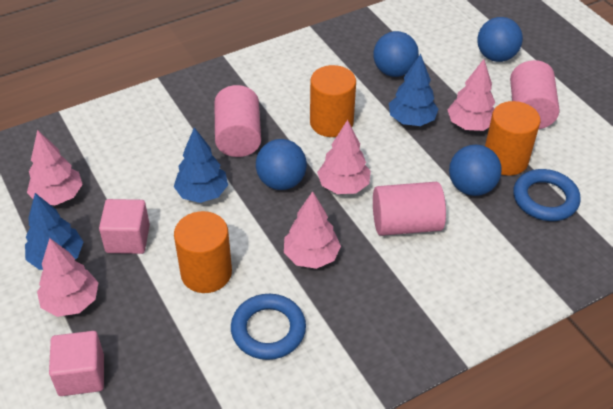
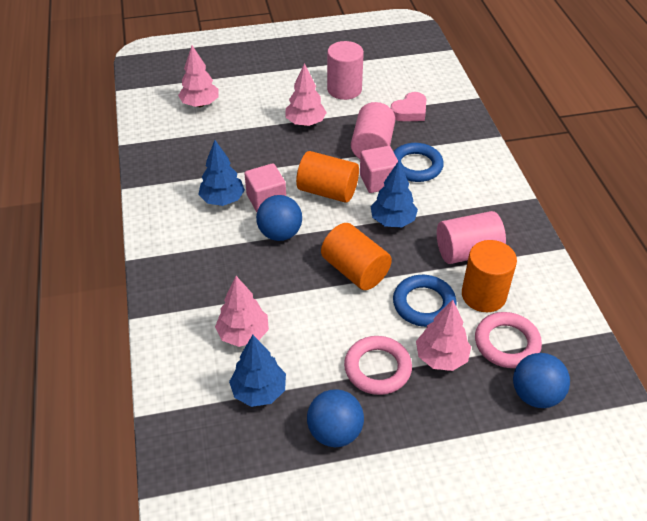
blue ball: [256,139,307,190] [373,31,419,77] [449,145,502,196] [477,17,523,62] = 4 -> [256,195,302,241] [307,389,364,447] [513,353,570,408] = 3
pink heart: none = 0 -> [390,92,426,121] = 1
pink ring: none = 0 -> [344,336,412,395] [475,312,542,368] = 2
pink tree: [27,130,83,205] [37,238,99,317] [284,191,341,269] [317,120,371,194] [447,59,495,131] = 5 -> [178,45,219,107] [215,276,269,347] [285,63,327,126] [416,300,471,371] = 4

